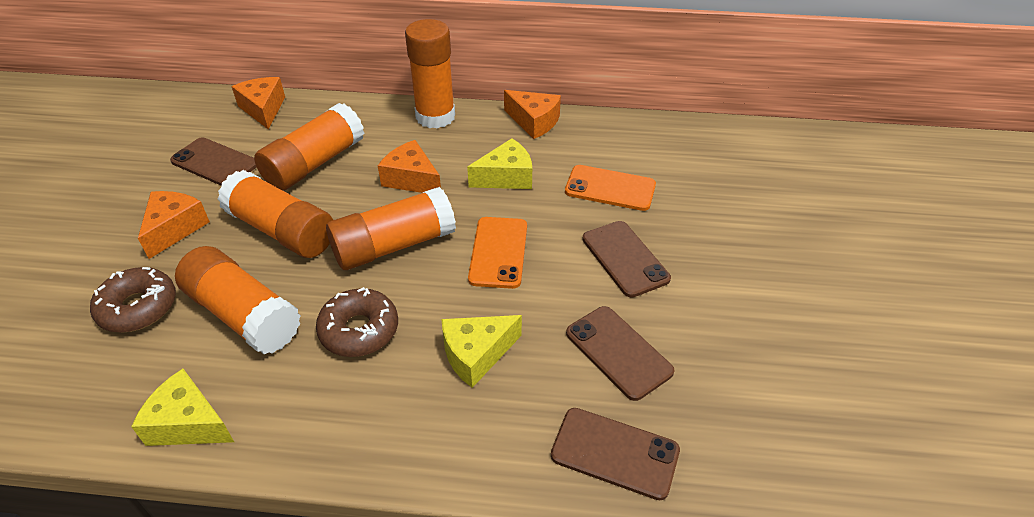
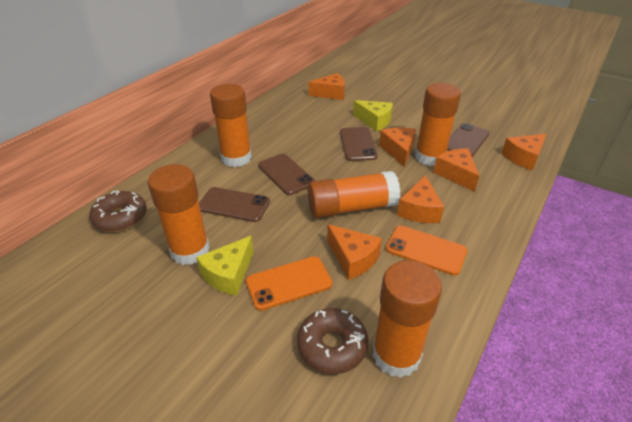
orange cheese: [138,191,210,259] [231,77,285,129] [378,140,441,193] [504,90,561,139] = 4 -> [309,73,345,100] [327,224,382,280] [379,128,416,167] [397,175,444,223] [433,148,479,192] [502,134,546,171] = 6
yellow cheese: [131,369,234,446] [441,315,522,388] [467,138,532,189] = 3 -> [196,236,254,296] [353,100,393,132] = 2

